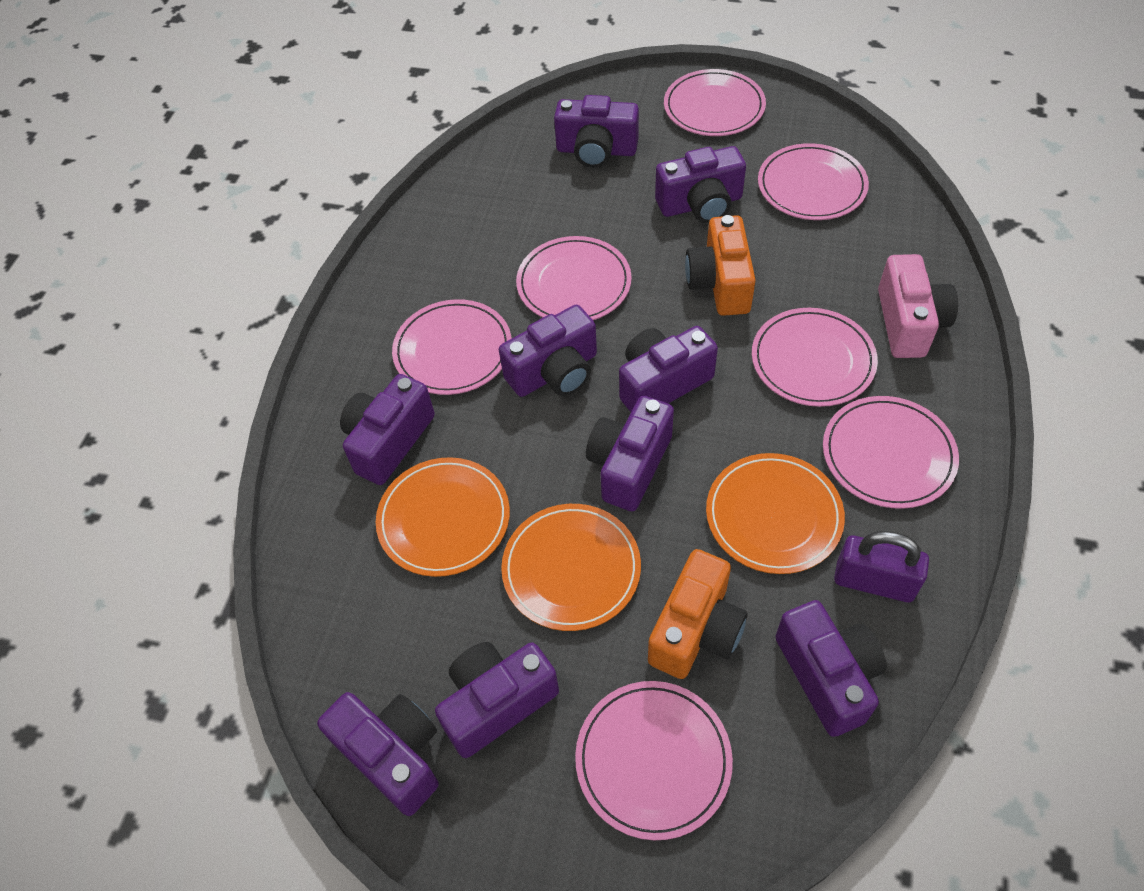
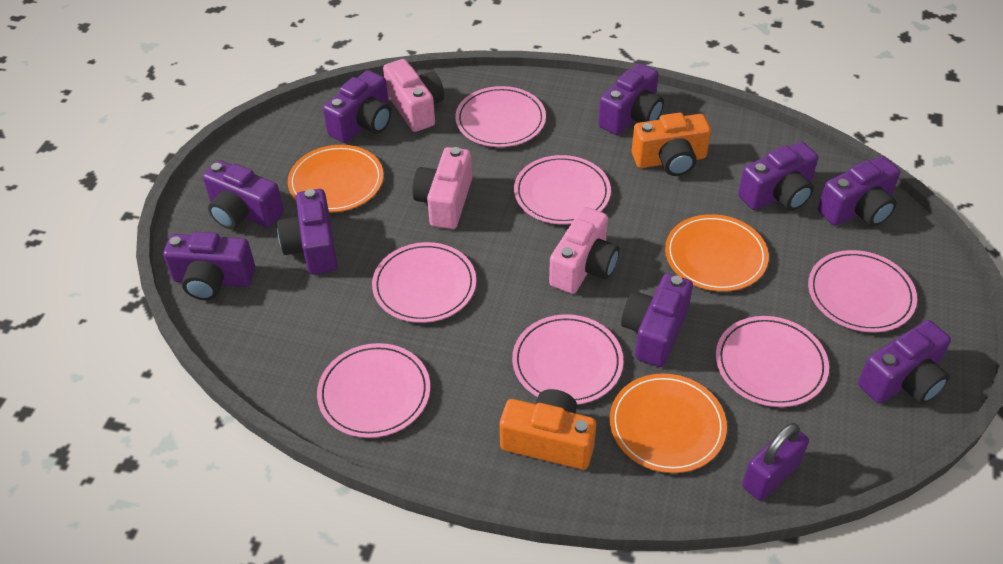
pink camera: [878,254,958,358] = 1 -> [383,59,444,132] [412,147,472,229] [549,207,619,294] = 3

